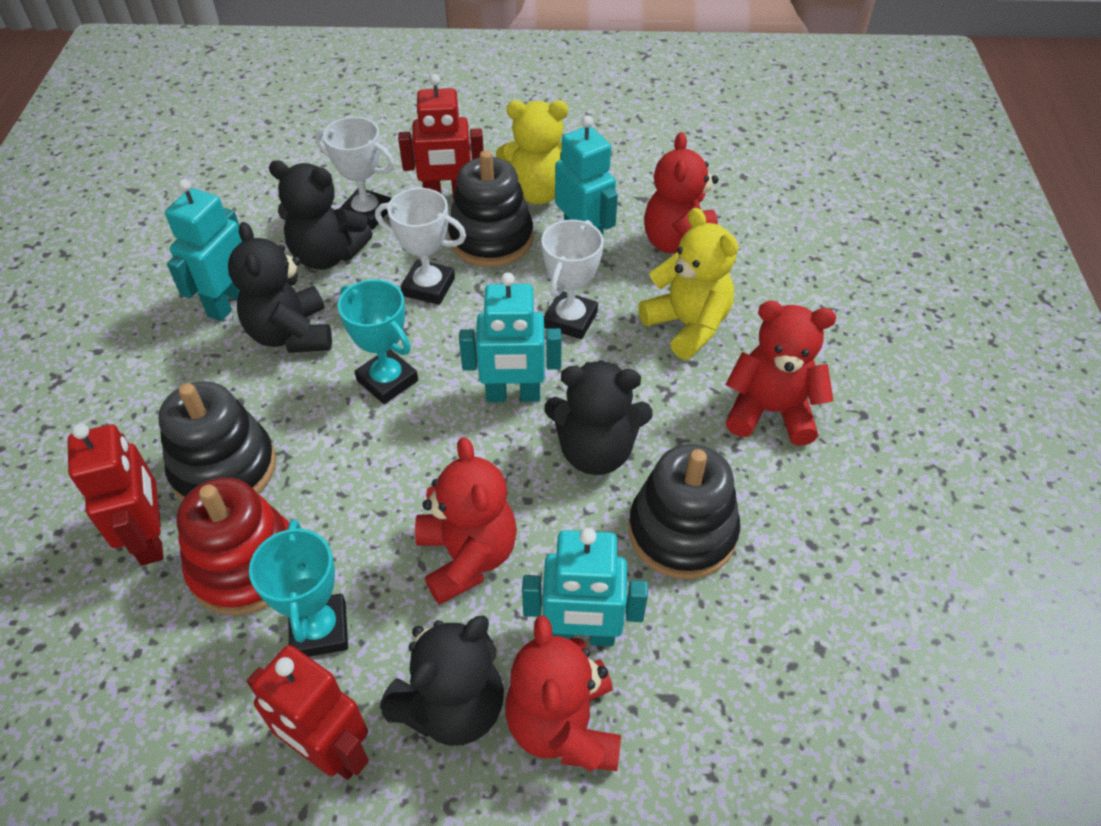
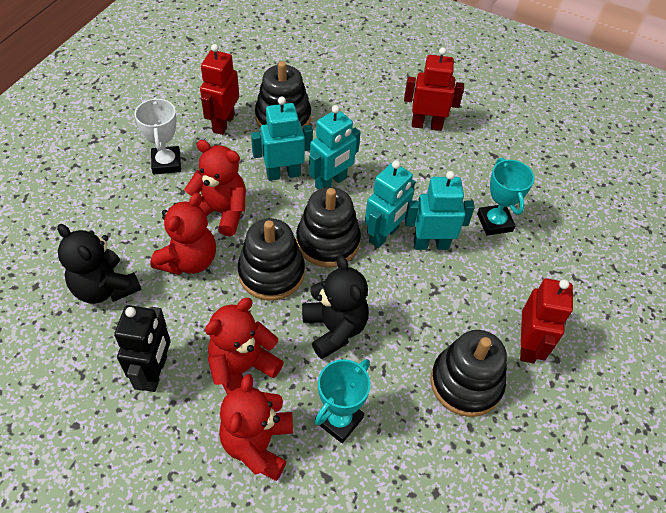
black robot: none = 0 -> [114,305,171,392] = 1
black stacking toy: [158,381,276,500] [448,150,533,267] [629,444,740,579] = 3 -> [238,218,305,301] [255,61,311,130] [296,187,361,267] [430,330,507,417] = 4
black teddy bear: [228,222,332,353] [269,160,373,270] [380,616,504,746] [544,360,653,475] = 4 -> [57,224,142,304] [302,255,369,359] = 2
red stacking toy: [177,478,289,615] = 1 -> none = 0
white trophy: [316,117,395,230] [375,188,466,305] [541,220,604,339] = 3 -> [134,97,181,174] = 1
yellow teddy bear: [496,100,568,205] [638,208,738,360] = 2 -> none = 0

